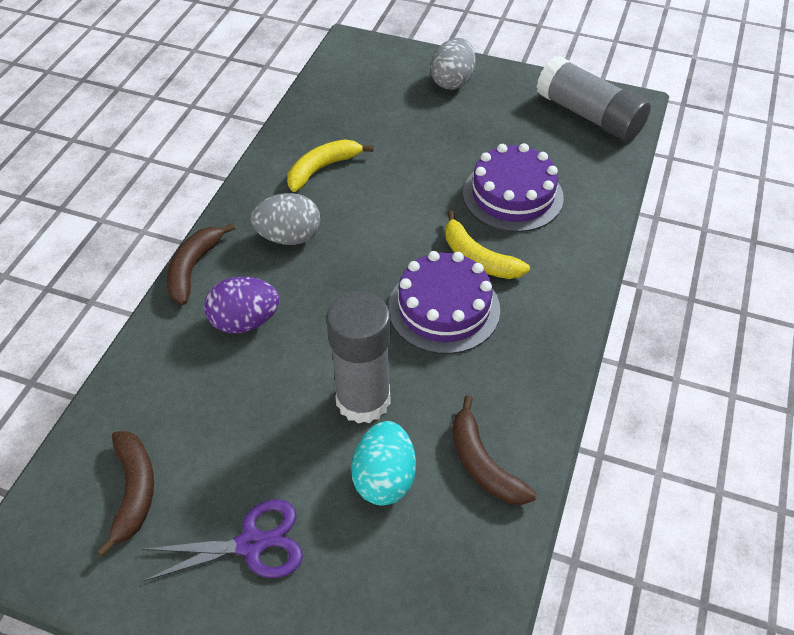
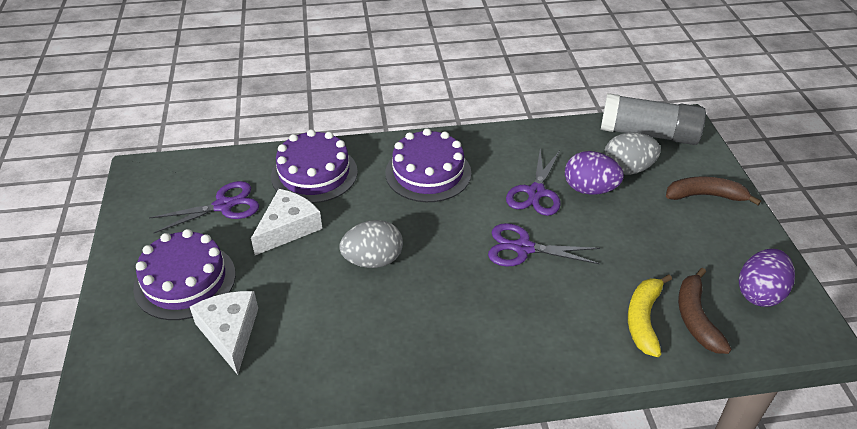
brown banana: [97,431,154,557] [166,223,235,305] [452,396,536,505] = 3 -> [666,176,761,205] [678,268,732,354] = 2
grey glue stick: [326,291,391,424] [536,56,651,141] = 2 -> [601,93,706,145] = 1
purple cake: [388,251,500,354] [463,143,564,232] = 2 -> [133,229,236,320] [271,129,358,203] [385,128,471,202] = 3
purple egg: [204,277,279,333] = 1 -> [565,151,624,195] [739,249,795,307] = 2
purple scissors: [141,499,303,582] = 1 -> [149,181,259,233] [488,223,600,266] [506,148,561,216] = 3
turquoise egg: [351,421,416,505] = 1 -> none = 0
white cheese: none = 0 -> [190,291,258,375] [251,189,322,255] = 2
yellow banana: [287,139,374,192] [445,211,530,279] = 2 -> [628,275,672,357] = 1

